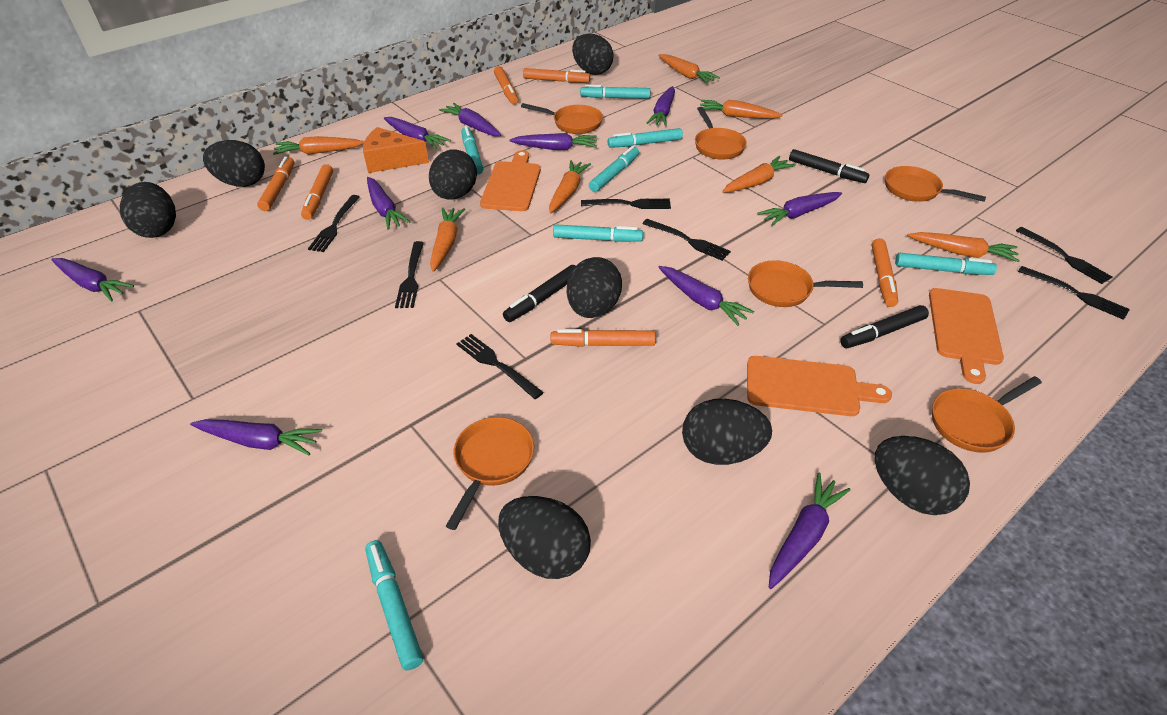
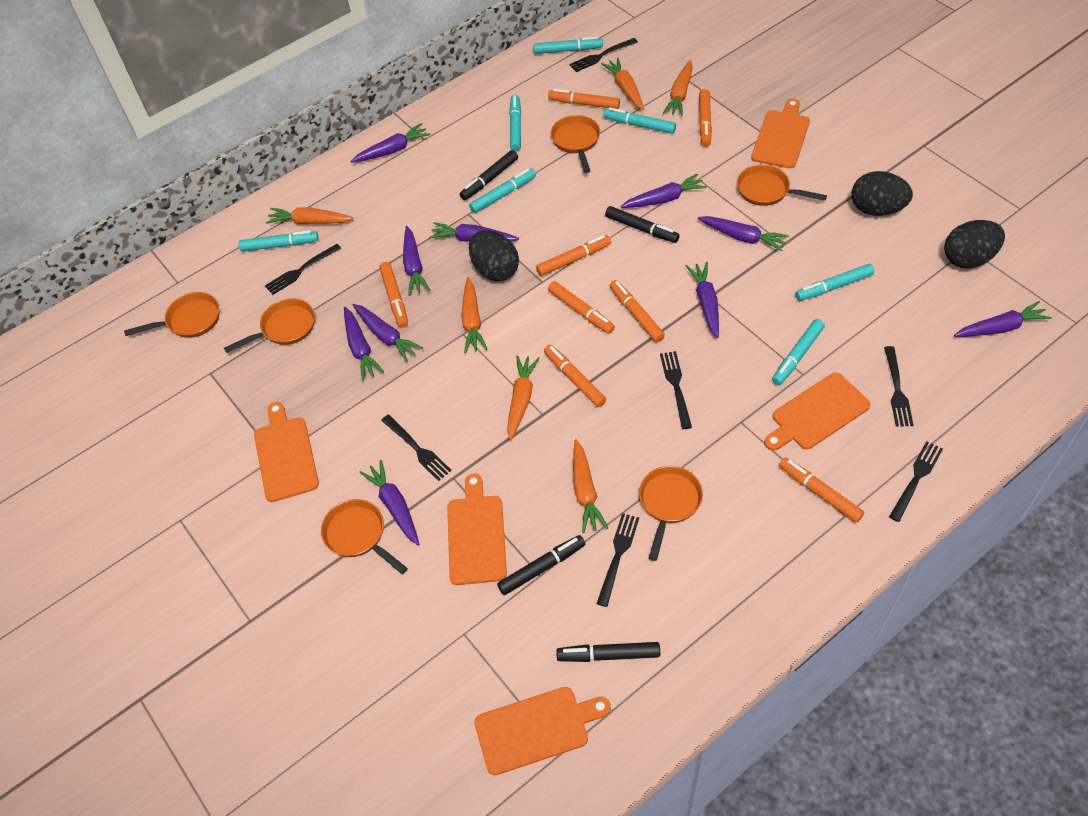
black egg: [120,182,176,238] [203,140,265,187] [429,149,477,200] [498,496,591,579] [567,257,622,318] [572,33,614,75] [682,399,772,465] [875,436,970,515] = 8 -> [469,230,519,281] [852,171,913,216] [944,220,1005,269] = 3
black marker: [503,265,576,322] [789,149,869,183] [840,305,929,348] = 3 -> [460,150,518,200] [497,535,585,595] [556,642,660,662] [605,206,680,243] = 4
orange carrot: [273,136,364,155] [430,207,465,272] [549,160,591,213] [658,54,720,84] [700,100,783,119] [722,156,796,193] [907,232,1020,262] = 7 -> [266,207,354,225] [461,277,487,353] [507,355,540,440] [573,439,608,533] [601,58,644,110] [663,60,693,116] = 6
orange cheese: [363,127,429,173] = 1 -> none = 0
orange cutting board: [480,150,541,211] [747,356,892,416] [929,288,1004,384] = 3 -> [254,402,319,502] [447,474,507,585] [474,687,611,775] [751,99,810,169] [764,373,871,451] = 5
orange marker: [257,157,295,211] [301,164,333,220] [494,66,518,104] [523,68,590,83] [551,329,656,347] [872,238,898,307] = 6 -> [379,262,408,328] [536,235,611,276] [544,345,606,407] [548,89,620,109] [548,281,615,334] [610,280,665,342] [699,89,712,147] [779,458,864,523] = 8

